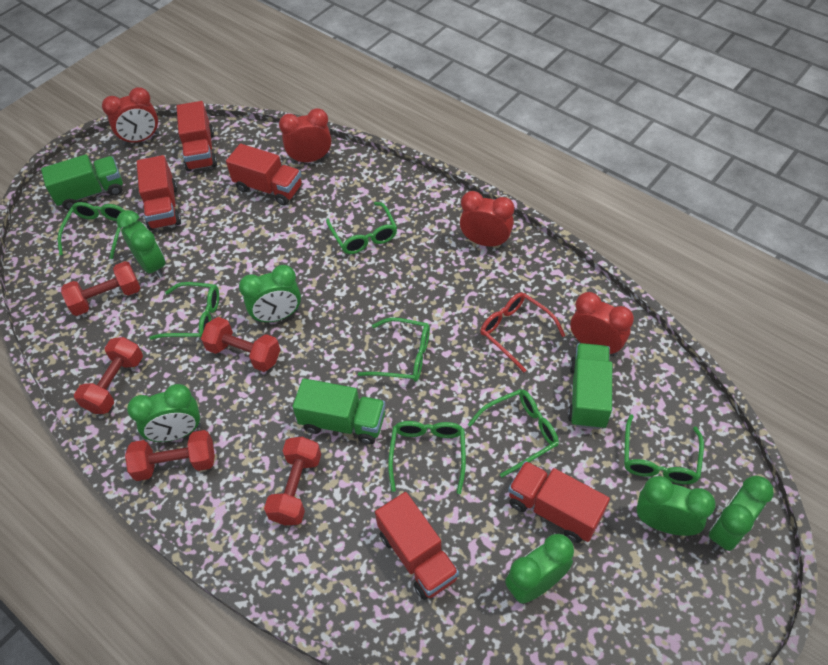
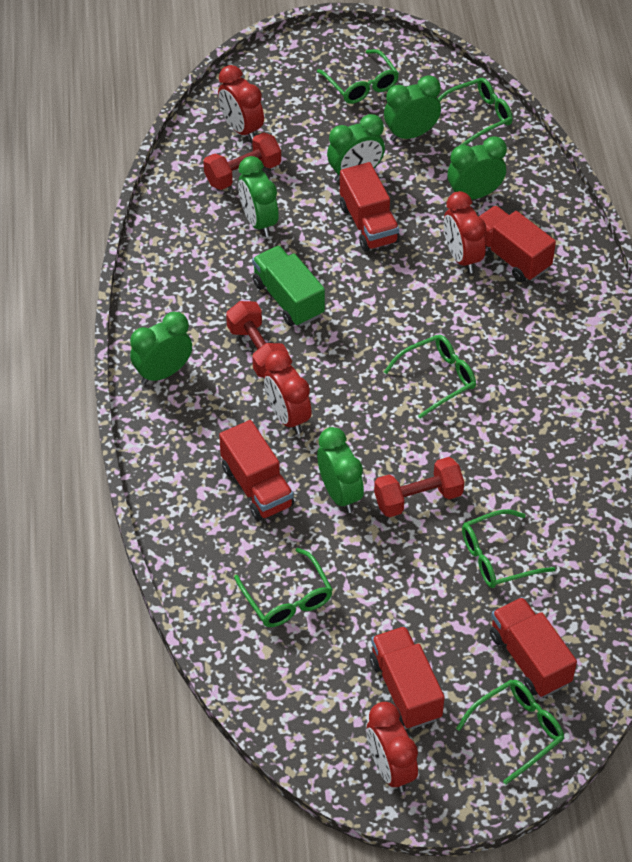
green glasses: [58,202,125,259] [150,282,219,340] [326,202,397,254] [358,318,430,382] [388,421,466,494] [468,389,559,477] [624,414,704,484] = 7 -> [234,548,333,627] [317,49,399,104] [384,335,476,419] [438,78,513,146] [456,679,564,784] [462,509,555,588] = 6
green truck: [41,154,123,210] [292,378,386,444] [568,343,612,429] = 3 -> [252,246,325,327] = 1
red dumbbell: [61,261,140,316] [74,337,143,414] [125,430,215,481] [201,317,280,372] [264,437,321,525] = 5 -> [203,132,281,190] [226,301,288,377] [374,457,464,517] = 3
red glasses: [480,292,566,372] = 1 -> none = 0

